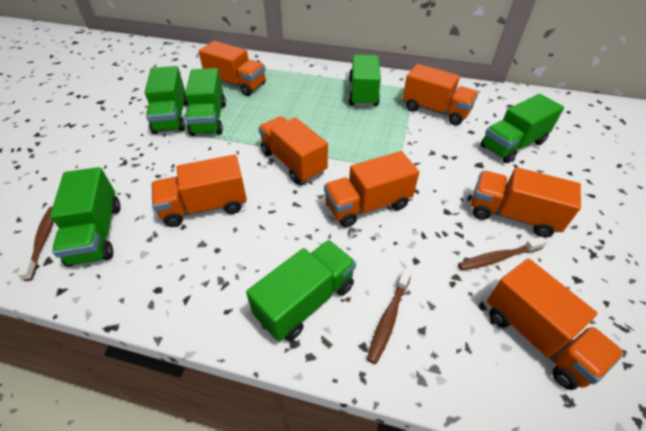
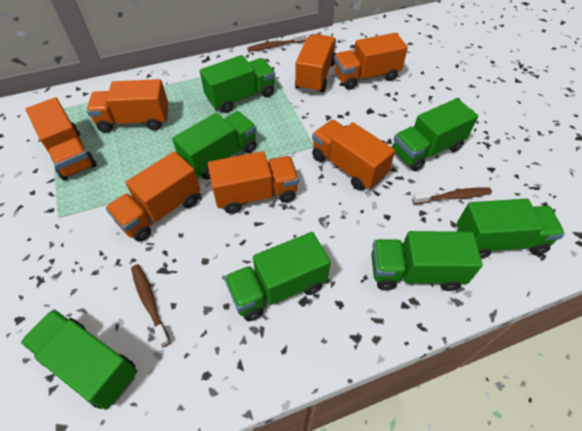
green truck: [50,167,121,266] [145,66,188,134] [185,68,226,136] [246,240,356,342] [349,54,381,107] [481,94,564,163] = 6 -> [21,309,137,410] [172,111,257,180] [200,55,275,113] [224,232,331,321] [371,231,483,291] [392,98,478,171] [457,199,565,259] = 7

